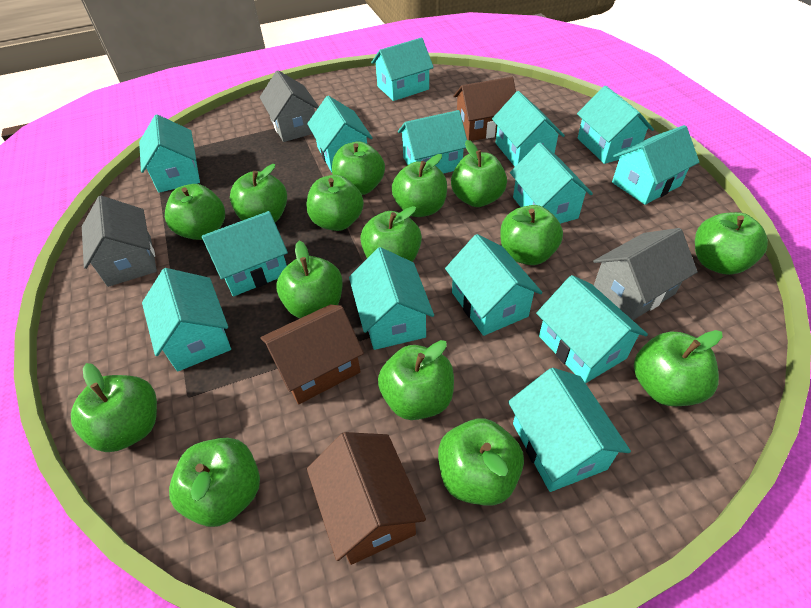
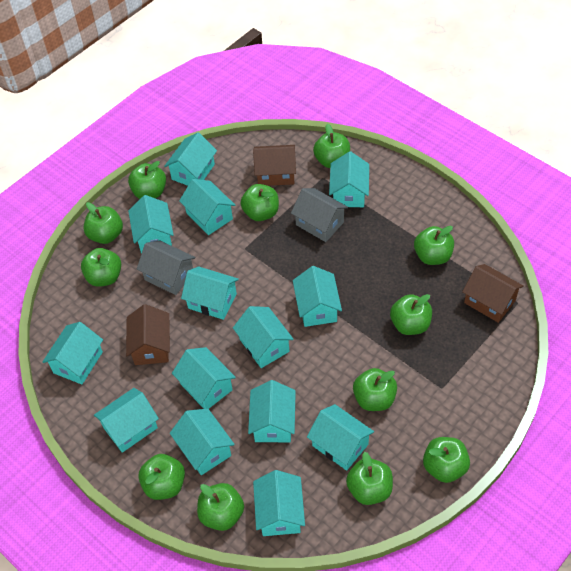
green apple: [71,363,157,452] [165,184,225,240] [169,438,260,527] [230,164,287,222] [276,241,343,318] [307,175,364,231] [332,141,385,195] [360,206,422,262] [378,340,454,420] [392,154,447,217] [438,418,524,506] [451,140,507,207] [500,205,563,265] [634,330,723,406] [695,212,768,275] = 15 -> [81,248,121,287] [84,202,123,244] [128,161,166,199] [138,454,185,500] [197,483,244,531] [241,184,279,221] [313,123,350,168] [346,452,393,505] [353,368,397,411] [390,294,432,335] [414,226,454,265] [423,437,470,483] = 12
grey house: [82,196,157,287] [260,70,319,142] [593,228,698,320] = 3 -> [137,240,195,295] [291,188,348,242] = 2

